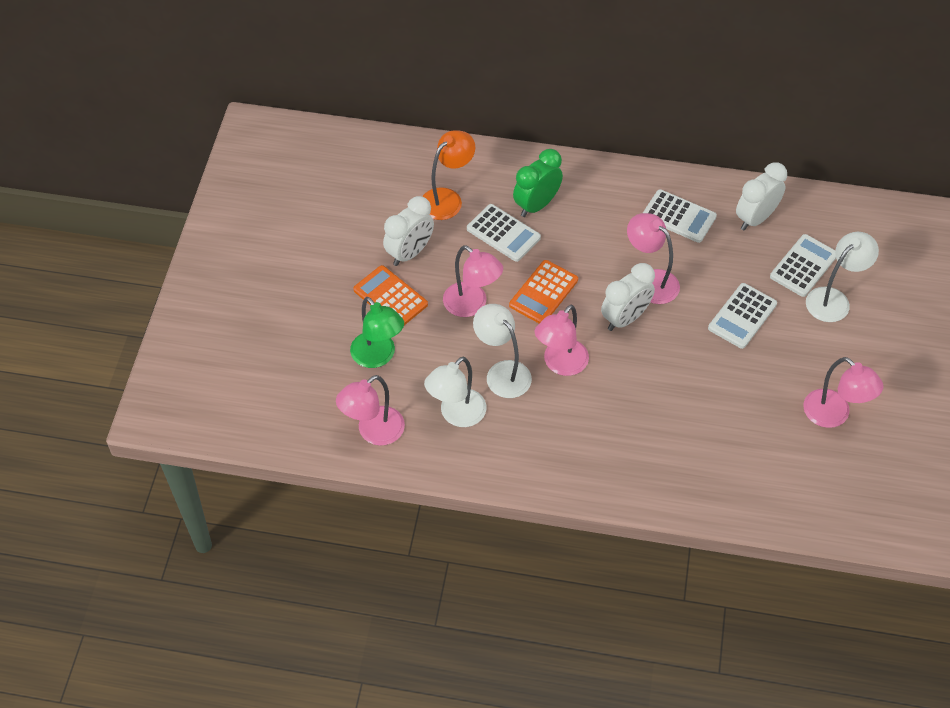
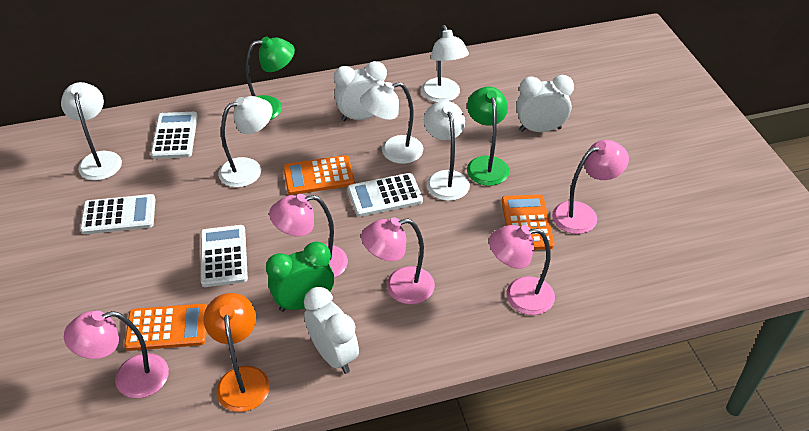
green lamp: [350,297,404,368] = 1 -> [246,37,295,120] [467,87,509,186] = 2
orange calculator: [353,265,428,325] [509,260,578,323] = 2 -> [124,304,207,351] [283,155,355,195] [501,194,555,250] = 3
white lamp: [424,357,487,427] [473,304,532,398] [806,232,879,322] = 3 -> [61,82,122,181] [218,96,273,187] [360,82,423,164] [421,25,469,102] [424,101,470,201] = 5

